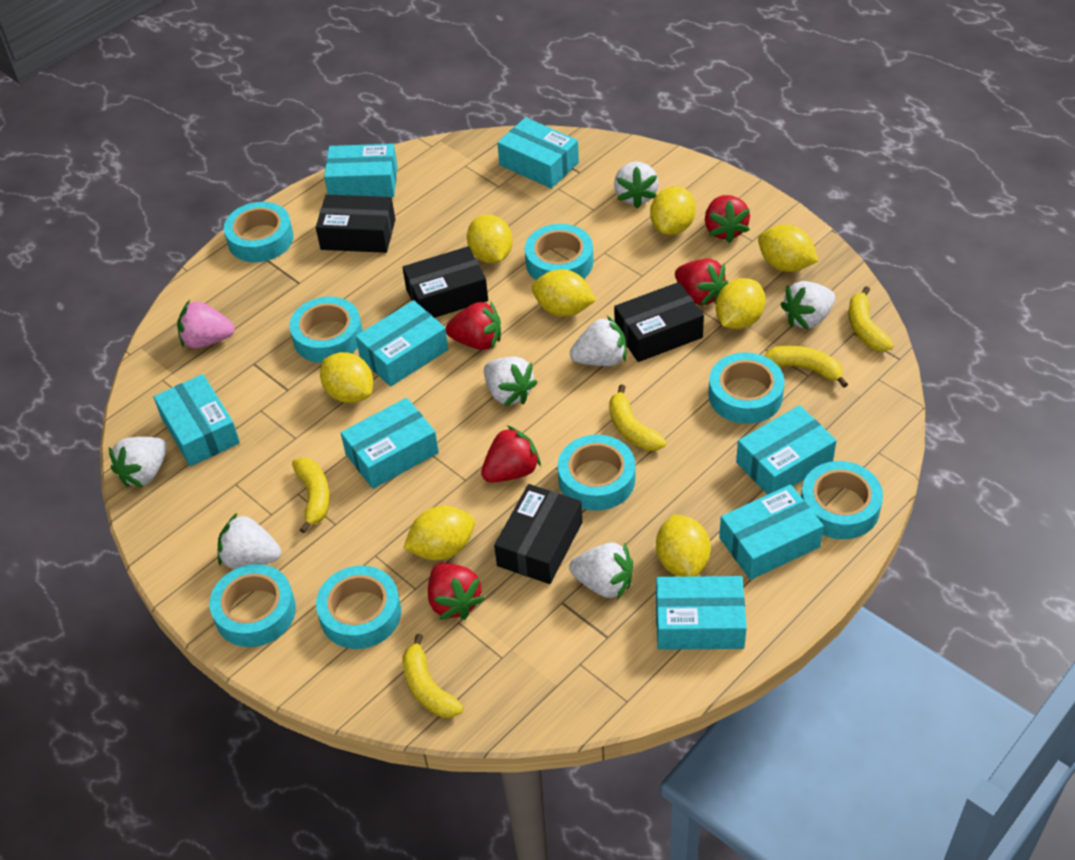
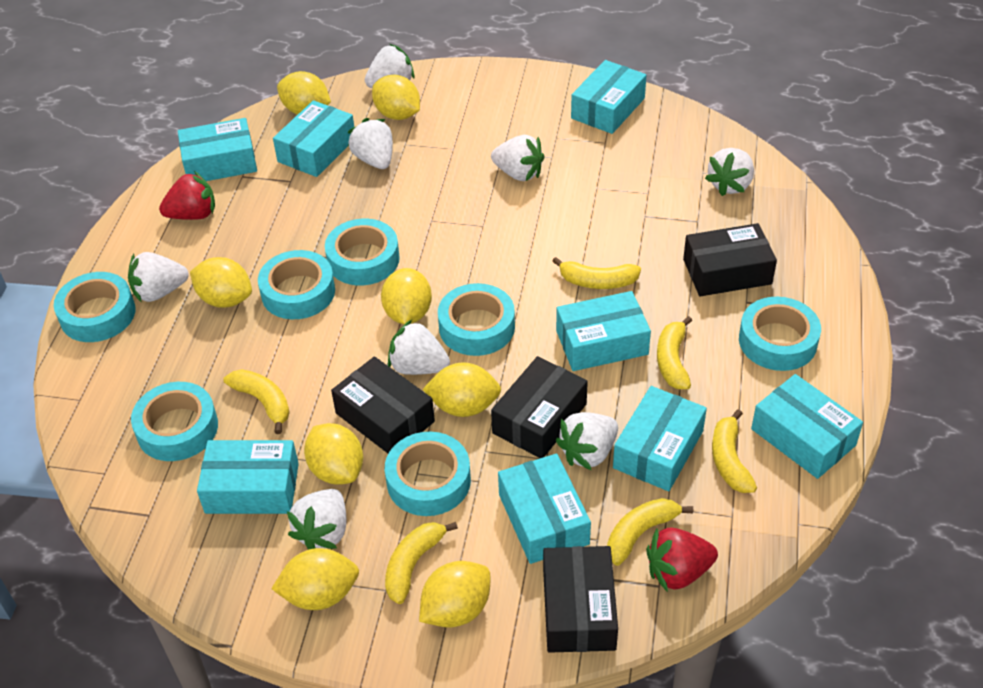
pink strawberry: [177,300,235,348] = 1 -> none = 0
red strawberry: [428,563,485,620] [446,301,501,350] [481,425,541,483] [675,259,728,306] [705,195,750,243] = 5 -> [159,171,215,220] [646,527,718,592] = 2
turquoise tape: [209,564,296,647] [224,202,294,262] [289,297,363,363] [316,566,401,649] [525,224,594,280] [558,435,635,511] [708,352,785,424] [801,461,883,539] = 8 -> [54,272,136,342] [131,382,218,461] [258,250,335,319] [325,219,400,286] [385,431,471,516] [438,283,515,356] [739,297,821,371] = 7
white strawberry: [109,437,167,487] [218,512,281,569] [484,356,538,406] [569,542,633,600] [570,316,626,366] [614,161,659,209] [780,281,835,330] = 7 -> [128,252,189,303] [287,489,346,550] [348,118,393,169] [365,44,414,88] [388,320,450,375] [491,135,545,181] [556,412,618,470] [705,148,754,196] = 8
yellow banana: [292,457,330,533] [402,634,463,718] [609,384,666,451] [765,345,848,388] [849,286,894,351] = 5 -> [223,369,290,434] [385,522,458,604] [552,257,641,289] [607,498,693,566] [657,316,692,389] [712,409,757,493] = 6

